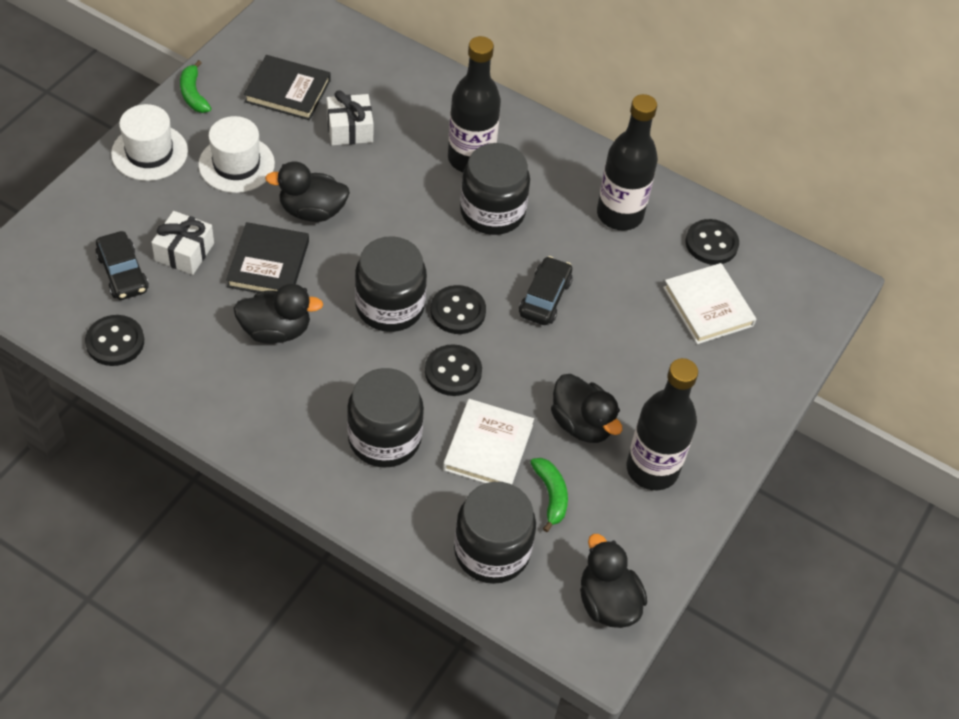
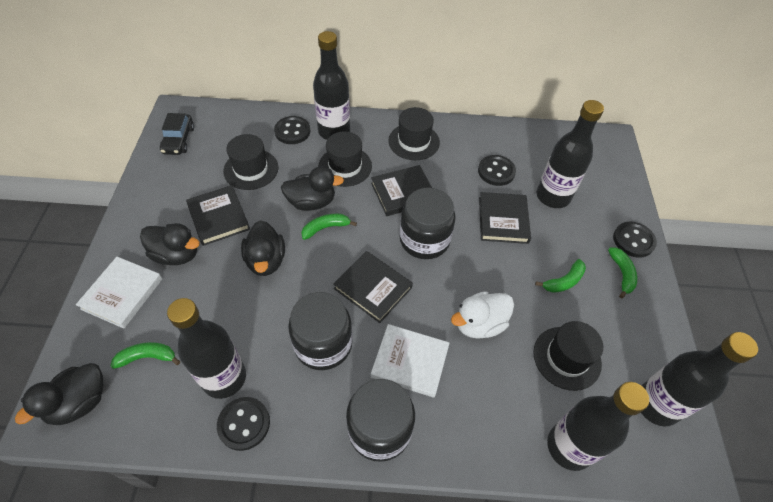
black book: [226,222,309,293] [244,55,331,120] = 2 -> [186,185,250,246] [333,251,413,323] [371,165,432,216] [479,192,531,244] = 4
black bottle: [448,36,501,172] [597,94,658,231] [627,358,698,490] = 3 -> [167,298,246,399] [313,31,350,140] [537,100,604,208] [547,382,649,471] [641,332,758,427] = 5
black car: [95,231,149,300] [519,256,572,325] = 2 -> [160,113,194,155] = 1
black hat: none = 0 -> [223,134,278,190] [318,131,372,187] [388,107,440,160] [533,321,603,391] = 4
black jar: [347,368,424,468] [355,236,427,332] [454,482,536,584] [460,143,530,235] = 4 -> [288,292,353,370] [346,379,415,462] [399,188,455,259] = 3
green banana: [180,60,211,113] [530,458,568,532] = 2 -> [111,342,180,369] [301,214,357,240] [535,259,586,293] [608,247,637,298] = 4
white duck: none = 0 -> [451,291,514,339] = 1
white gift: [151,211,214,275] [326,90,374,145] = 2 -> none = 0
white hat: [111,104,188,181] [198,116,275,193] = 2 -> none = 0

